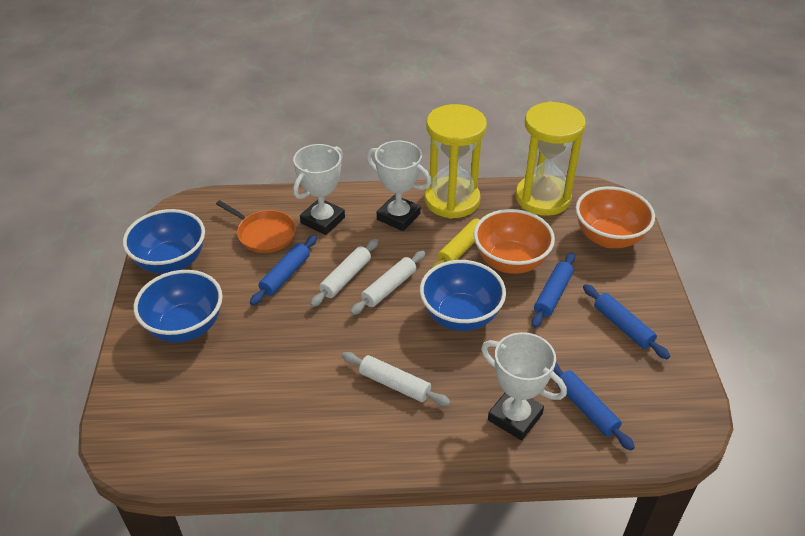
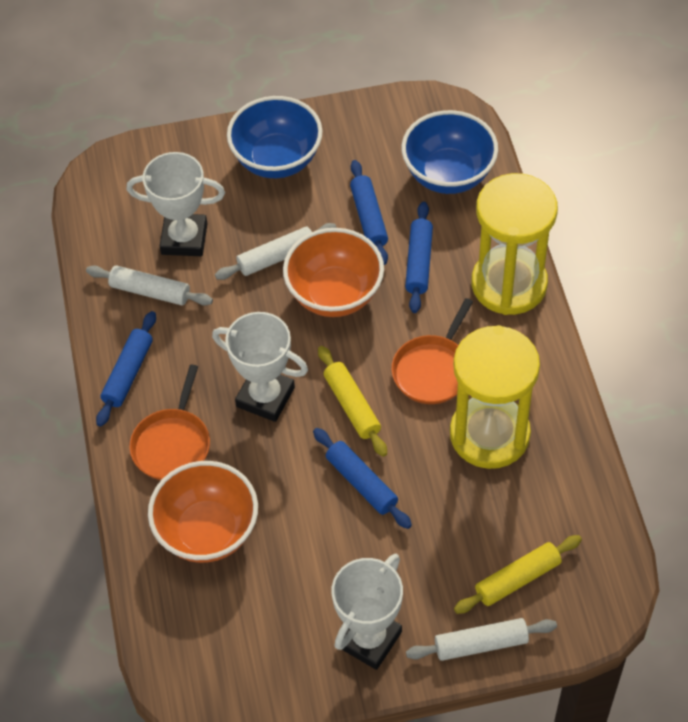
blue bowl: [123,209,205,274] [134,270,223,342] [420,260,506,331] = 3 -> [227,96,323,178] [401,110,498,194] = 2
orange pan: [216,200,296,253] = 1 -> [129,365,210,480] [391,298,473,404] = 2
yellow rolling pin: [431,212,490,269] = 1 -> [318,346,387,457] [454,535,582,614] = 2

